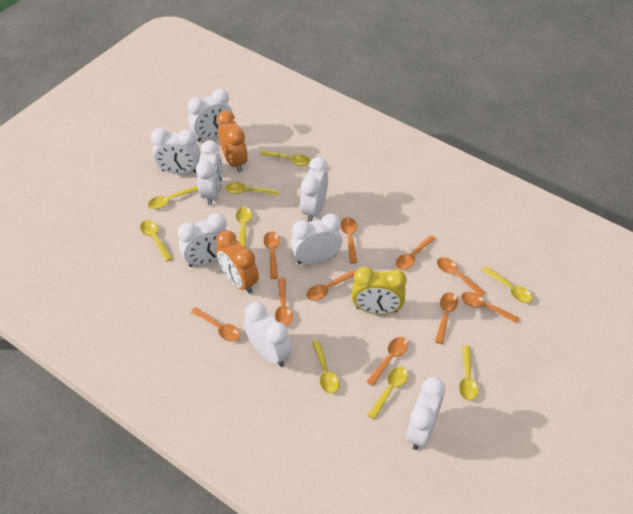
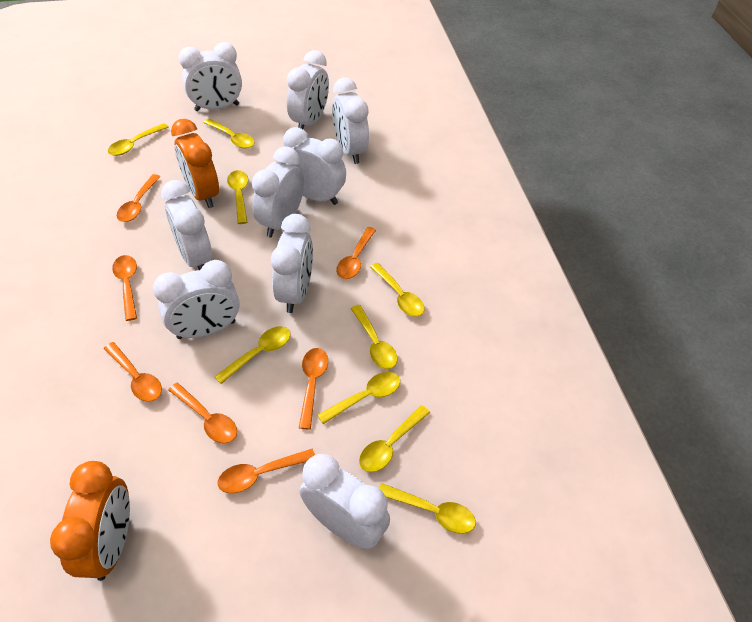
orange spoon: [191,307,241,342] [263,231,280,279] [275,278,293,326] [306,270,355,301] [341,217,357,264] [366,337,408,386] [396,235,436,270] [435,293,458,344] [437,257,486,296] [461,292,519,323] = 10 -> [104,342,162,402] [112,255,137,321] [117,174,160,222] [168,383,237,444] [218,449,315,493] [299,348,328,429] [336,227,376,279] = 7
white clock: [151,128,200,174] [178,213,227,267] [188,89,233,142] [196,140,222,206] [244,302,292,367] [291,214,342,265] [300,157,328,222] [406,377,445,450] = 8 -> [153,260,240,339] [161,180,212,270] [179,42,242,111] [252,146,304,238] [271,214,313,313] [283,127,346,205] [287,50,329,129] [300,454,390,549] [332,78,369,164] = 9
yellow clock: [352,267,407,315] = 1 -> none = 0

